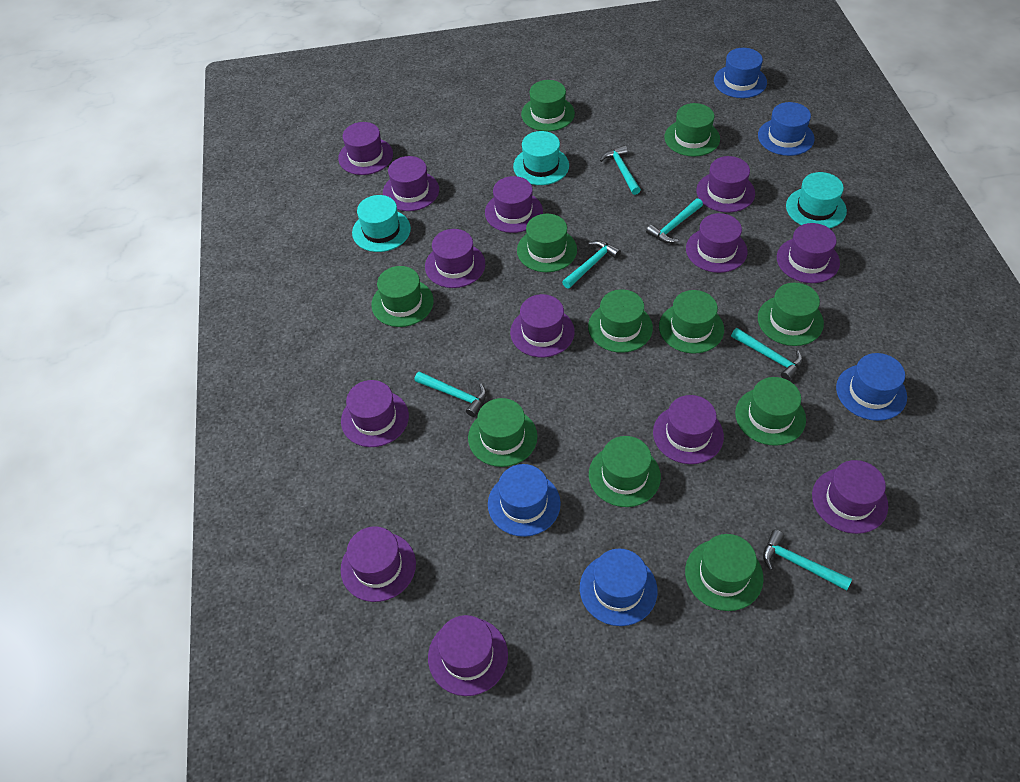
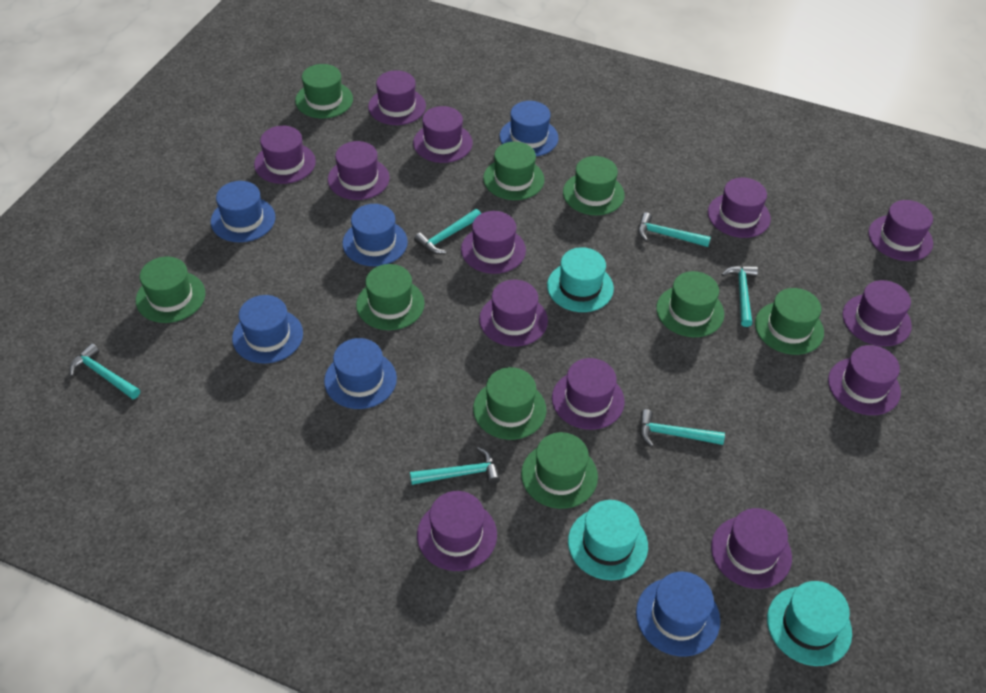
blue hat: [488,464,561,537] [580,549,657,626] [714,48,767,98] [758,102,815,156] [836,353,907,421] = 5 -> [211,181,275,242] [232,295,303,364] [324,338,397,409] [342,204,408,266] [500,101,558,156] [636,572,720,657] = 6
green hat: [371,266,434,327] [468,398,537,467] [517,214,577,272] [521,80,575,131] [588,289,653,353] [589,436,661,507] [659,290,724,354] [664,103,720,157] [685,534,763,611] [735,377,806,446] [758,283,824,346] = 11 -> [136,257,205,323] [295,64,353,118] [356,264,425,330] [473,367,546,440] [483,142,545,200] [521,432,598,509] [563,156,625,215] [656,271,724,337] [755,288,824,355] = 9

